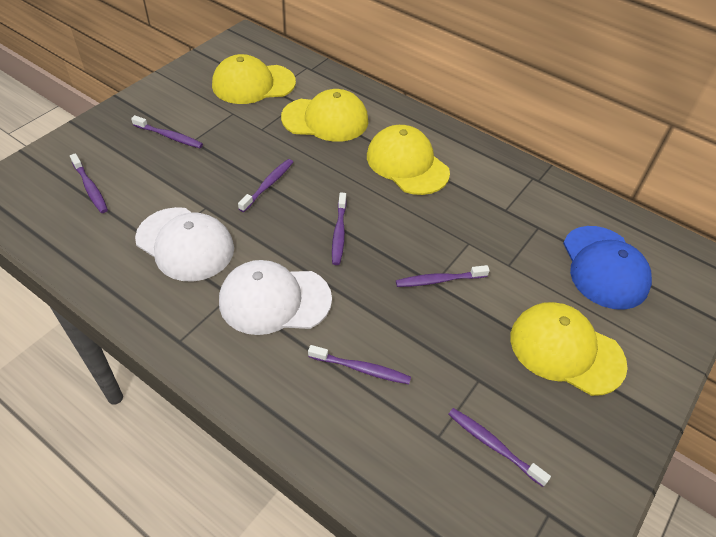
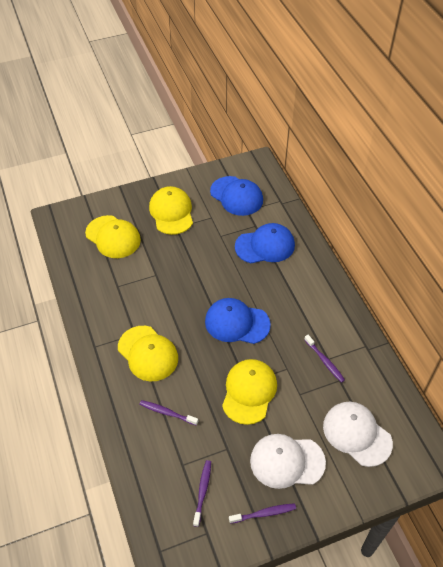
blue cap: [563,226,652,310] = 1 -> [205,298,271,344] [210,176,263,216] [235,223,295,263] = 3
purple toothbrush: [70,153,108,213] [131,115,203,148] [238,159,293,212] [308,345,411,384] [332,192,347,265] [396,265,490,287] [448,408,551,487] = 7 -> [139,400,198,426] [193,460,211,527] [229,503,296,524] [304,335,345,383] = 4

